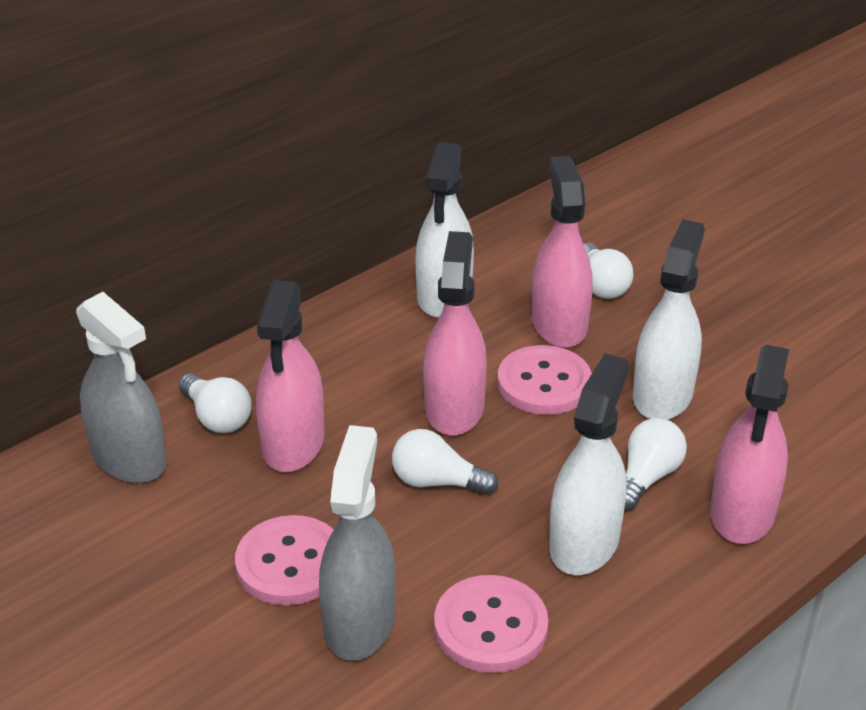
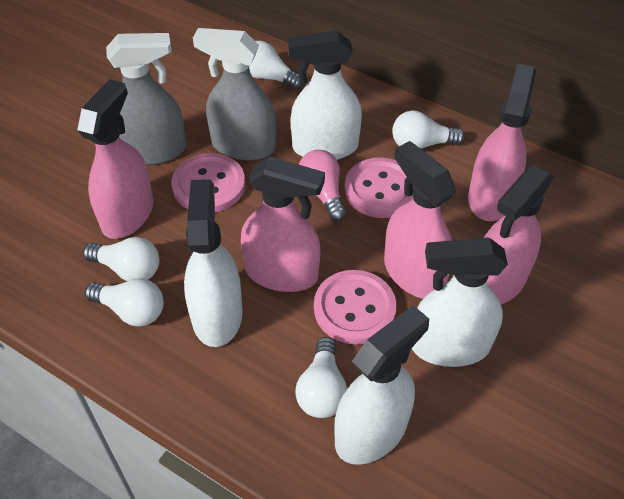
pink light bulb: none = 0 -> [299,150,346,222] = 1
pink spray bottle: [256,280,324,472] [423,231,487,436] [532,156,593,348] [710,345,789,544] = 4 -> [77,79,153,239] [241,156,325,292] [384,141,456,299] [468,63,536,221] [484,165,554,304] = 5
white light bulb: [179,373,252,433] [392,429,498,495] [584,243,633,299] [624,418,687,511] = 4 -> [83,237,160,281] [85,278,164,327] [249,41,304,90] [295,337,347,418] [392,110,465,149] = 5
white spray bottle: [415,142,474,318] [549,353,629,575] [633,219,705,420] = 3 -> [184,179,243,347] [288,30,362,160] [334,305,429,465] [412,238,508,367] = 4

